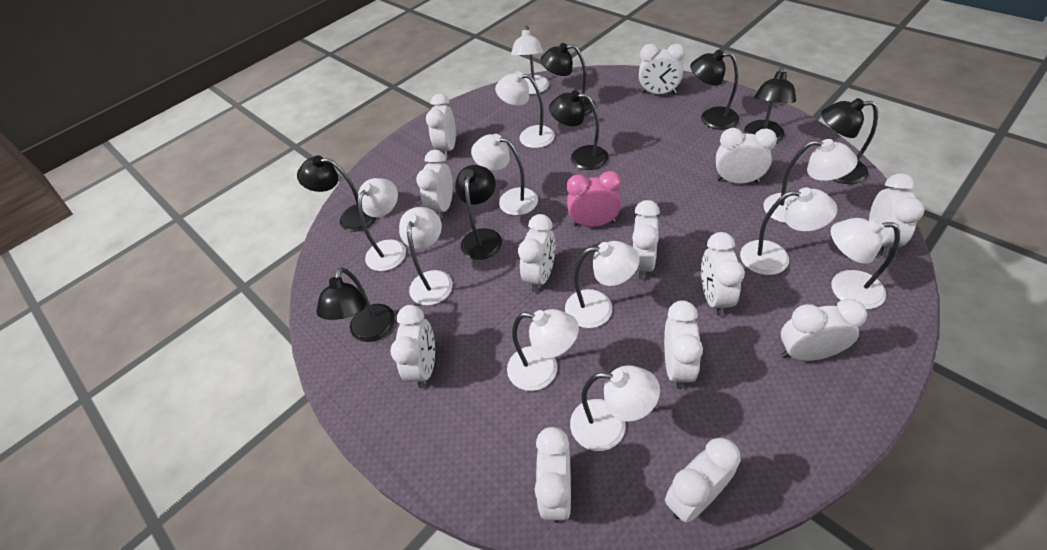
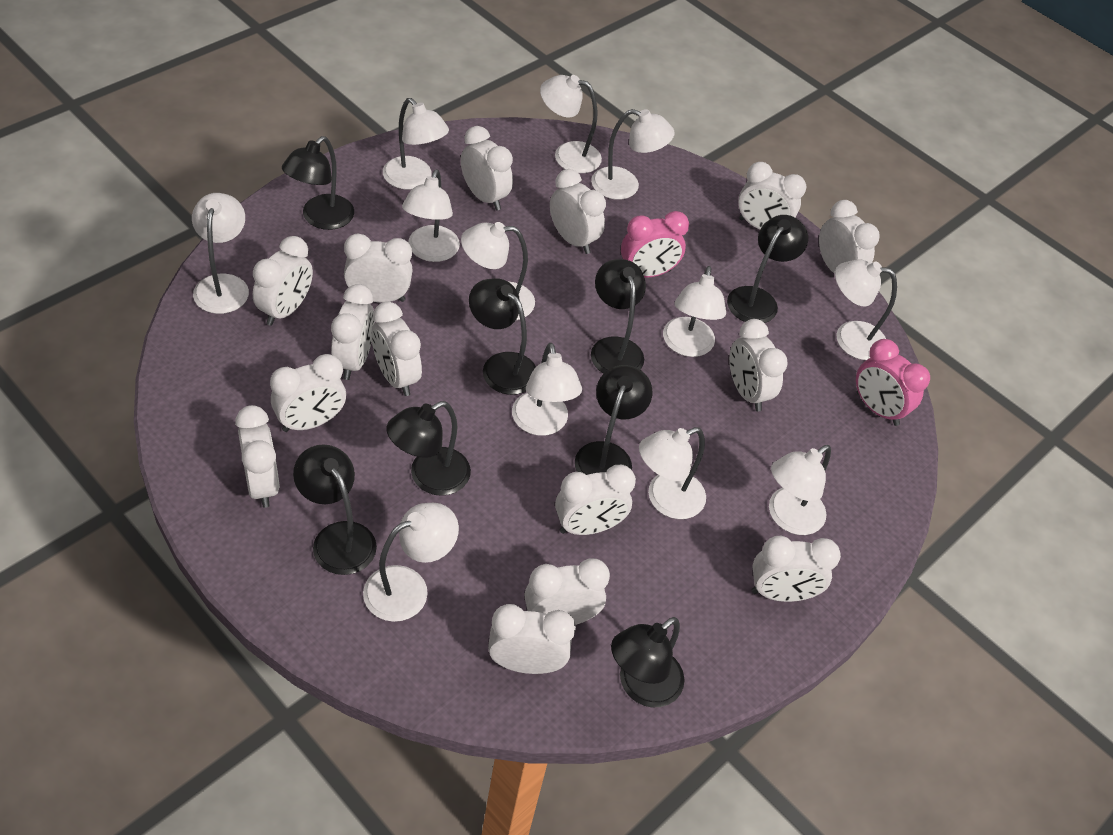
pink clock: [566,171,622,227] = 1 -> [621,211,689,278] [856,339,930,426] = 2
white clock: [390,305,435,388] [416,150,453,217] [426,93,456,159] [518,214,555,292] [535,427,571,523] [632,200,660,280] [639,44,685,94] [664,300,703,390] [665,437,741,523] [701,232,745,316] [716,128,777,184] [781,299,867,361] [869,173,925,256] = 13 -> [235,405,280,508] [253,236,313,326] [270,354,346,432] [331,284,375,380] [344,233,413,303] [372,302,422,396] [461,126,513,210] [488,604,576,674] [525,558,610,625] [550,169,606,254] [555,465,636,535] [729,319,788,411] [738,162,806,230] [752,536,841,602] [819,200,880,274] = 15
white lamp: [358,178,406,271] [399,207,453,305] [471,134,538,216] [495,71,555,148] [507,309,579,391] [511,26,549,94] [565,241,640,328] [570,366,660,451] [740,187,837,275] [763,139,858,223] [831,218,900,309] = 11 -> [192,193,249,314] [363,503,459,622] [383,98,449,190] [402,169,460,262] [461,222,535,320] [512,342,582,436] [540,75,602,173] [591,109,675,200] [639,427,706,519] [663,266,726,357] [769,445,831,535] [835,259,897,360] = 12

